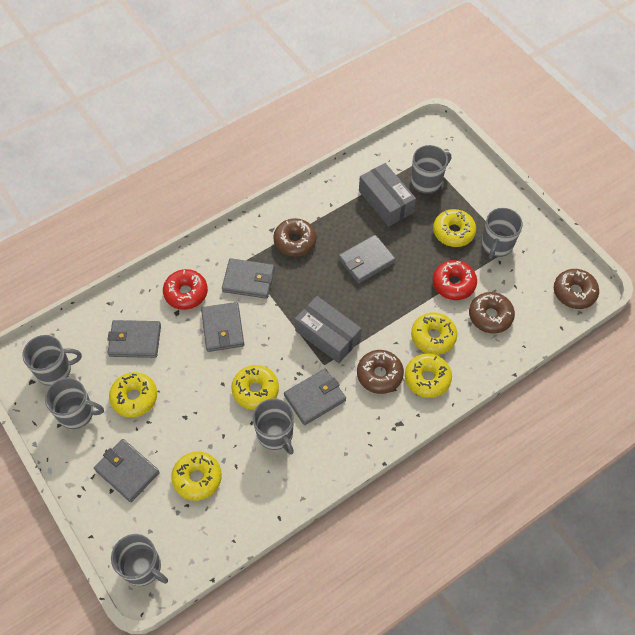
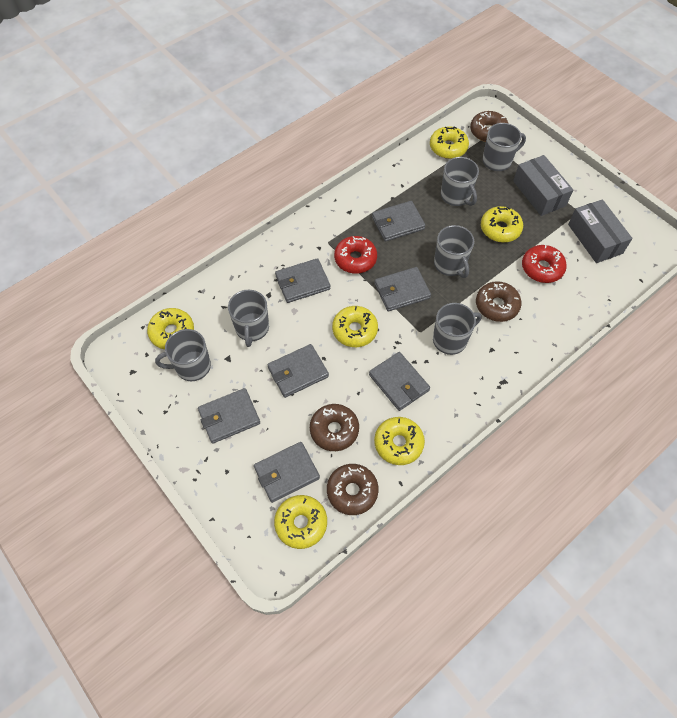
grey wallet: [94,439,160,502] [107,320,161,358] [201,302,244,352] [222,258,275,299] [284,369,346,425] [338,235,396,284] = 6 -> [198,388,260,444] [254,442,320,503] [268,344,329,398] [275,258,331,303] [369,352,430,411] [372,201,426,242] [375,267,431,311] = 7

